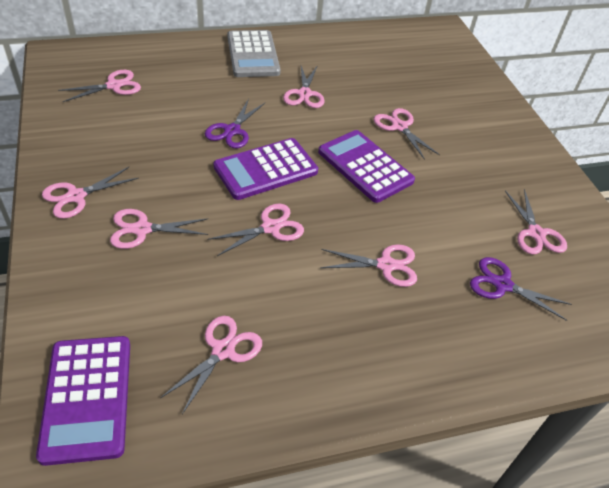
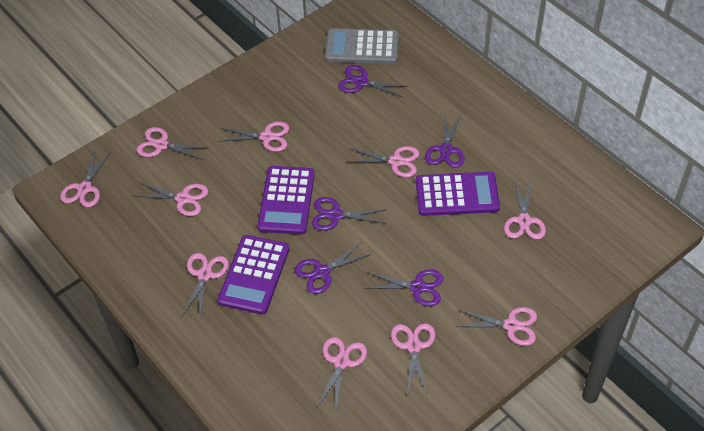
pink scissors: [42,167,139,219] [58,70,141,102] [110,209,208,249] [160,316,262,414] [207,204,304,256] [283,65,325,108] [320,244,417,287] [374,108,440,160] [505,189,567,254] = 9 -> [60,151,111,207] [136,127,209,160] [136,182,209,216] [182,253,229,317] [218,121,289,152] [317,337,367,410] [348,146,420,177] [391,323,435,395] [456,307,537,346] [504,180,546,239] = 10
purple scissors: [205,98,265,148] [470,257,572,321] = 2 -> [295,242,371,294] [312,197,386,231] [338,65,408,97] [364,269,443,306] [425,115,465,168] = 5

